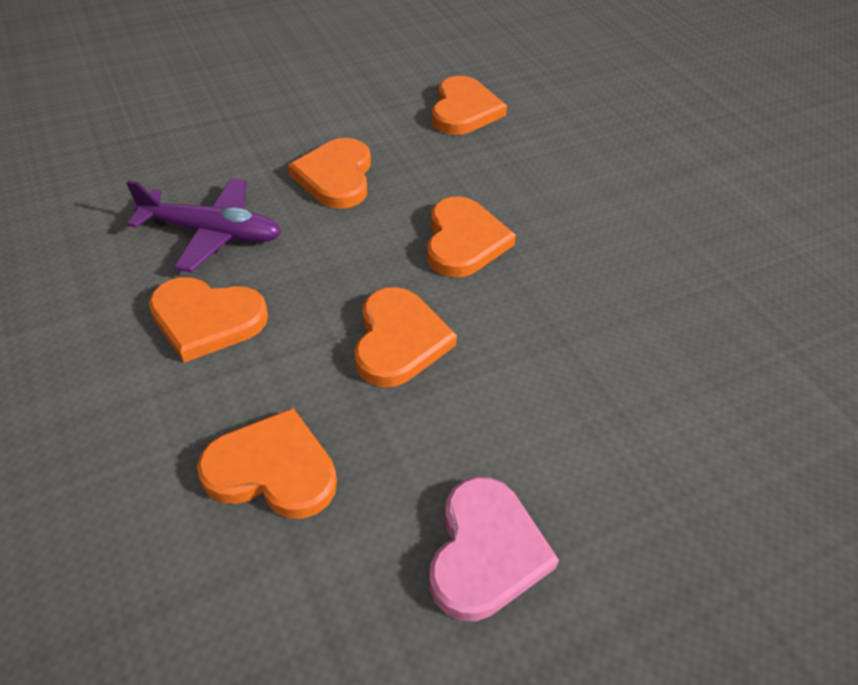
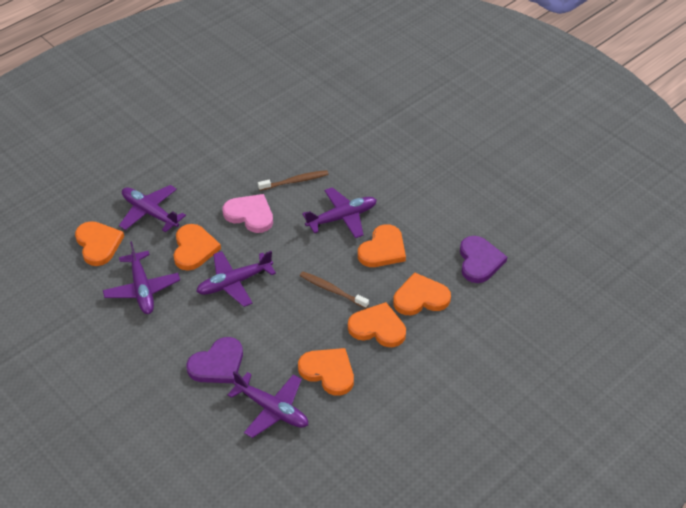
brown toothbrush: none = 0 -> [258,170,329,191] [300,272,369,309] = 2
purple heart: none = 0 -> [187,337,243,383] [460,236,507,283] = 2
purple plane: [126,178,282,272] = 1 -> [103,241,180,314] [119,185,186,232] [196,251,276,307] [227,371,308,438] [302,187,377,238] = 5

